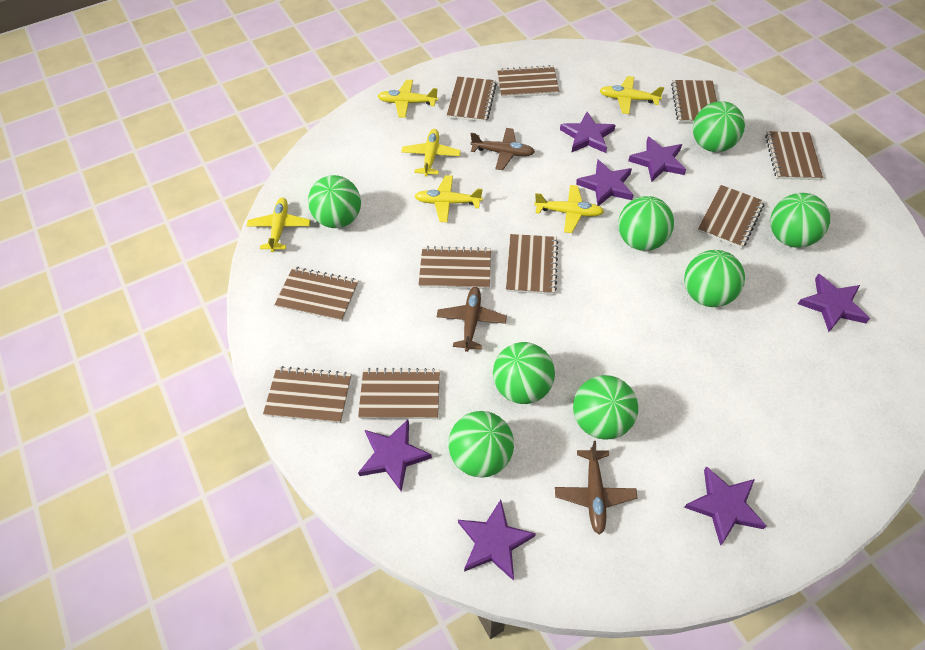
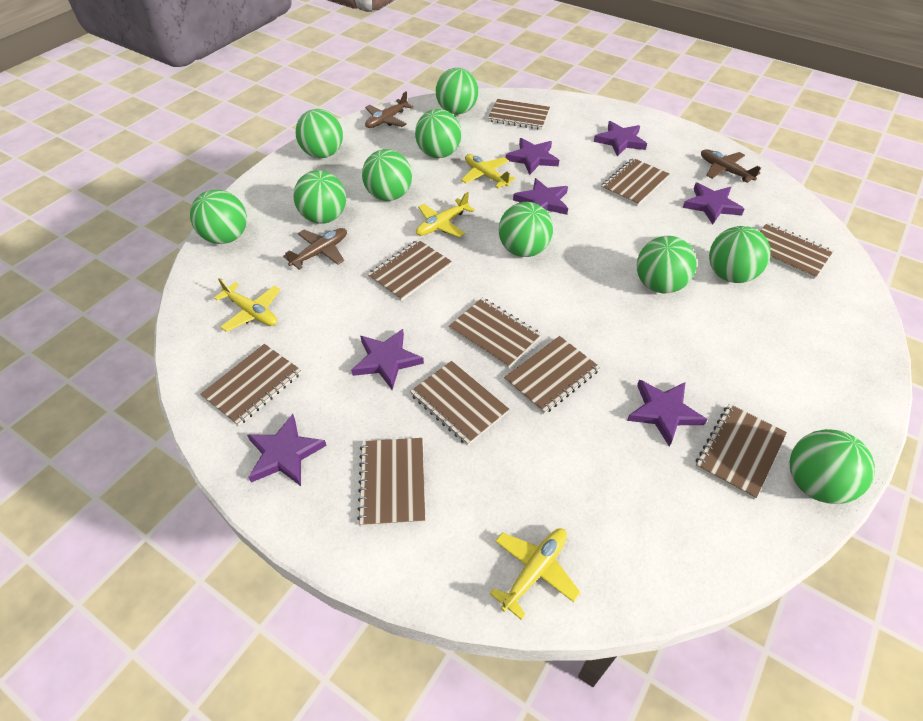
green ball: [308,175,361,228] [448,411,514,478] [493,342,555,404] [573,375,638,440] [618,196,674,251] [684,250,745,307] [693,101,745,152] [770,193,830,248] = 8 -> [190,189,247,244] [293,170,346,224] [295,109,343,158] [362,149,412,201] [415,109,462,158] [435,68,478,114] [499,202,553,257] [637,236,697,293] [709,226,771,283] [789,429,875,504] = 10
yellow plane: [246,198,311,252] [378,80,438,118] [401,129,461,177] [415,175,483,222] [534,185,604,233] [599,76,664,114] = 6 -> [214,278,280,332] [416,192,475,237] [461,154,516,189] [490,528,580,620] = 4

